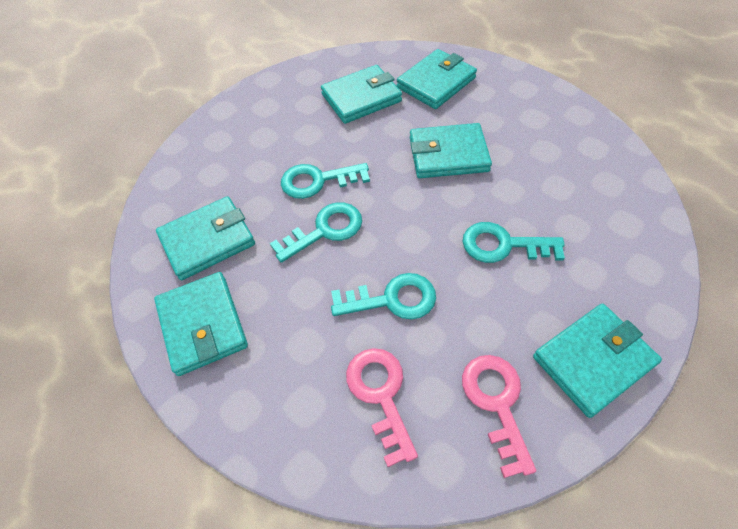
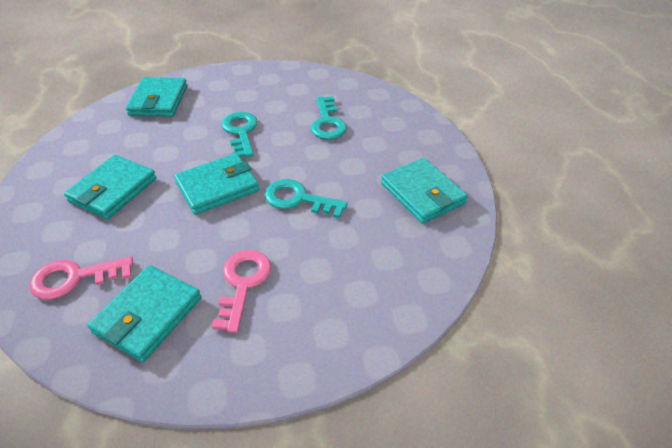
turquoise key: [270,202,362,263] [281,163,370,199] [331,273,436,319] [463,222,565,263] = 4 -> [221,112,258,157] [265,179,348,219] [311,96,347,139] = 3
turquoise wallet: [154,272,248,376] [156,196,255,280] [321,65,402,124] [397,49,477,109] [410,123,492,178] [533,304,662,418] = 6 -> [64,155,156,219] [87,265,201,362] [126,77,187,117] [174,154,259,215] [381,158,468,224] = 5

